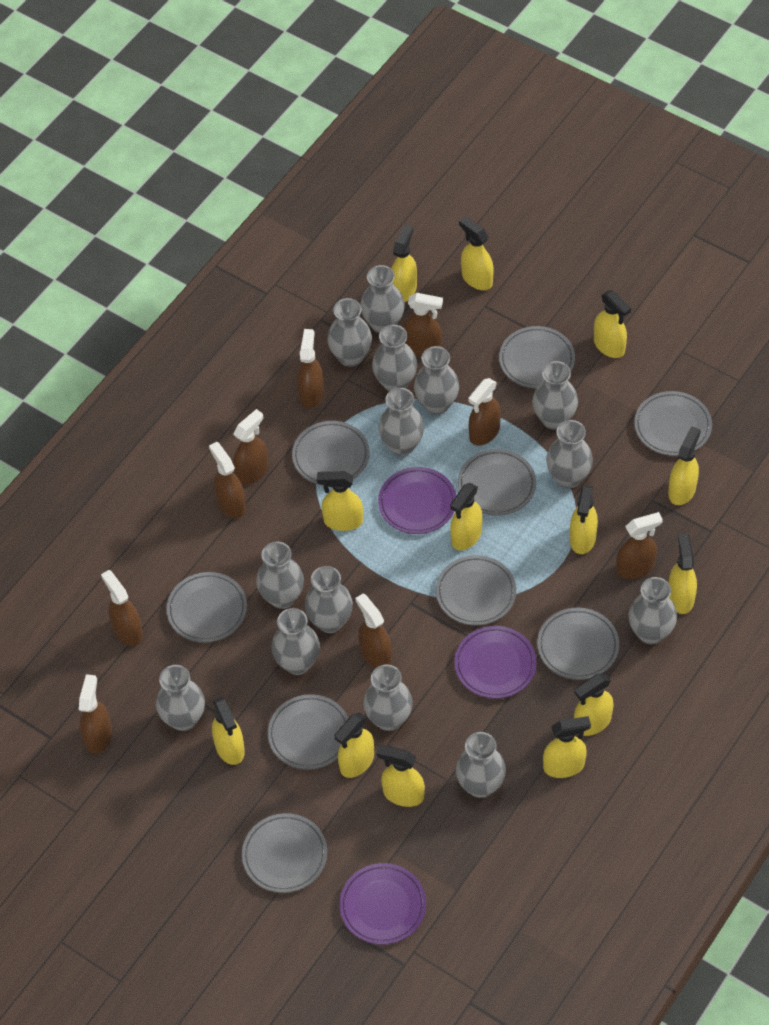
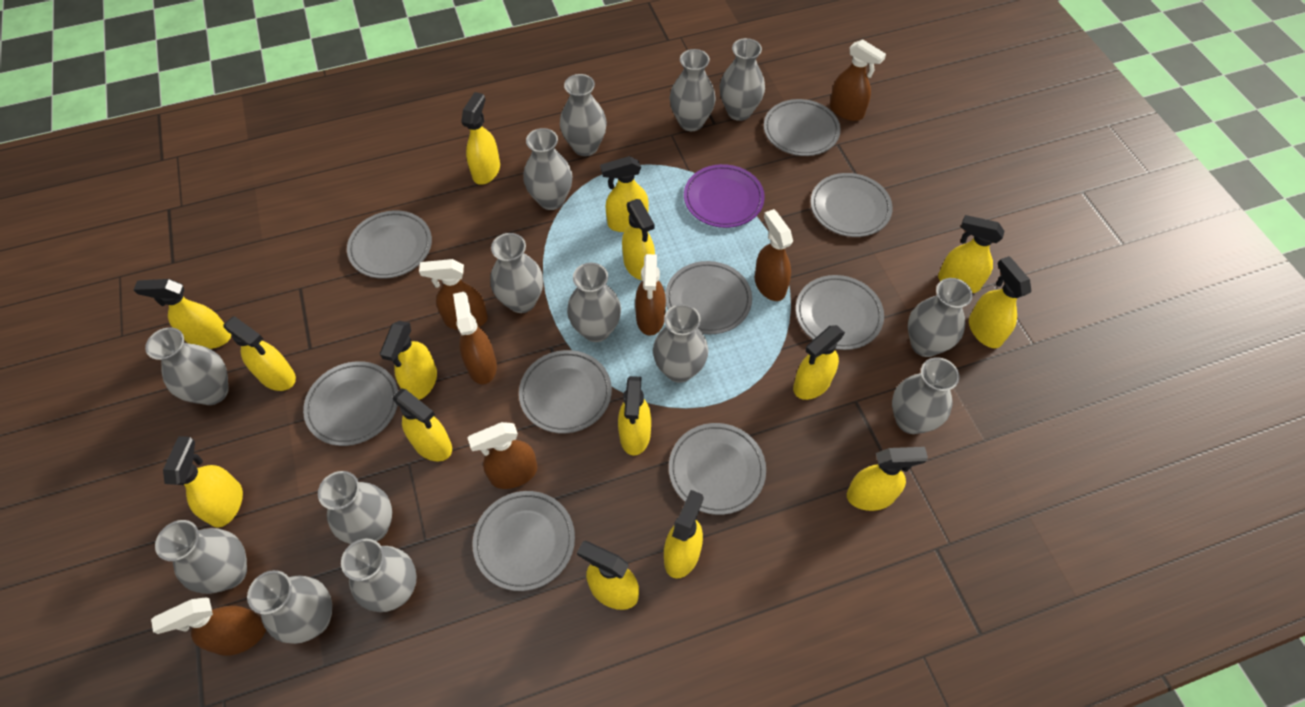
brown spray bottle: [79,674,112,754] [101,570,143,646] [209,442,246,518] [233,409,268,485] [297,329,324,408] [355,593,392,668] [403,293,443,356] [468,378,501,446] [616,512,663,579] = 9 -> [151,597,266,656] [419,259,488,330] [453,292,497,384] [467,422,537,489] [635,254,666,336] [755,209,793,301] [830,39,886,121] = 7
purple plate: [339,863,426,945] [378,467,456,534] [454,626,537,699] = 3 -> [684,164,765,228] = 1
yellow spray bottle: [212,697,245,765] [317,471,363,531] [334,712,374,778] [376,745,425,807] [391,224,417,302] [450,483,482,550] [459,216,494,290] [543,716,591,778] [570,485,598,554] [574,674,614,736] [594,290,631,358] [668,426,701,505] [669,534,697,614] = 13 -> [134,279,231,349] [163,436,243,528] [223,316,296,391] [380,321,437,400] [393,388,452,461] [461,92,500,185] [577,541,639,610] [600,156,649,232] [618,376,651,456] [622,199,655,280] [664,490,704,579] [793,325,845,400] [847,447,928,511] [938,215,1004,293] [969,256,1031,348] = 15

